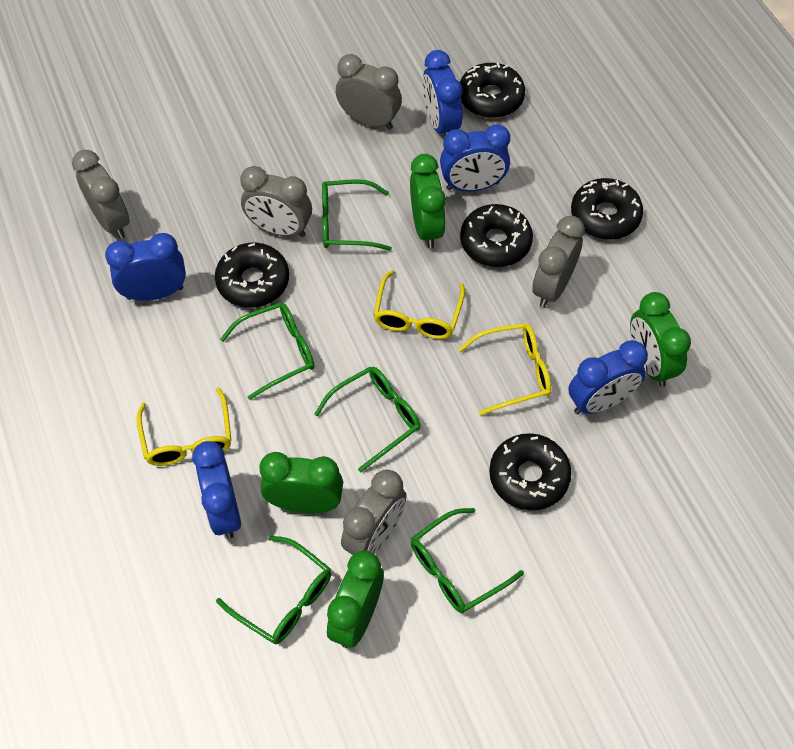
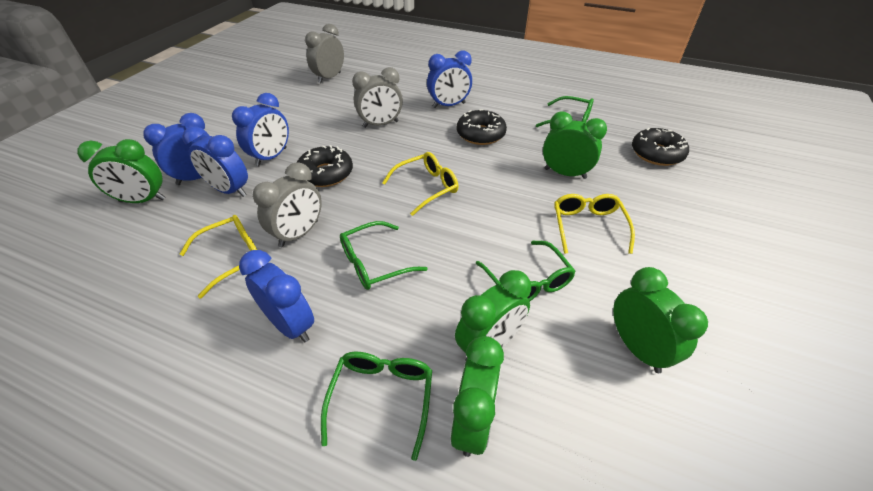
black donut: [215,243,289,308] [460,63,525,118] [460,204,533,267] [489,433,572,510] [571,178,643,240] = 5 -> [297,145,353,187] [457,109,507,145] [632,128,689,166] = 3
green clock: [260,452,343,513] [327,551,384,648] [410,154,446,248] [630,292,691,387] = 4 -> [77,139,165,203] [451,336,504,457] [455,270,531,361] [543,112,607,179] [613,267,708,373] = 5
green glasses: [216,536,331,644] [220,302,315,400] [314,367,420,472] [322,179,392,251] [411,508,524,613] = 5 -> [321,352,432,461] [340,221,428,290] [476,241,576,302] [536,96,594,127] = 4
grey clock: [72,150,130,239] [240,166,312,237] [336,54,402,130] [341,470,407,555] [532,216,585,308] = 5 -> [253,162,322,247] [305,24,344,83] [352,67,403,128] = 3

